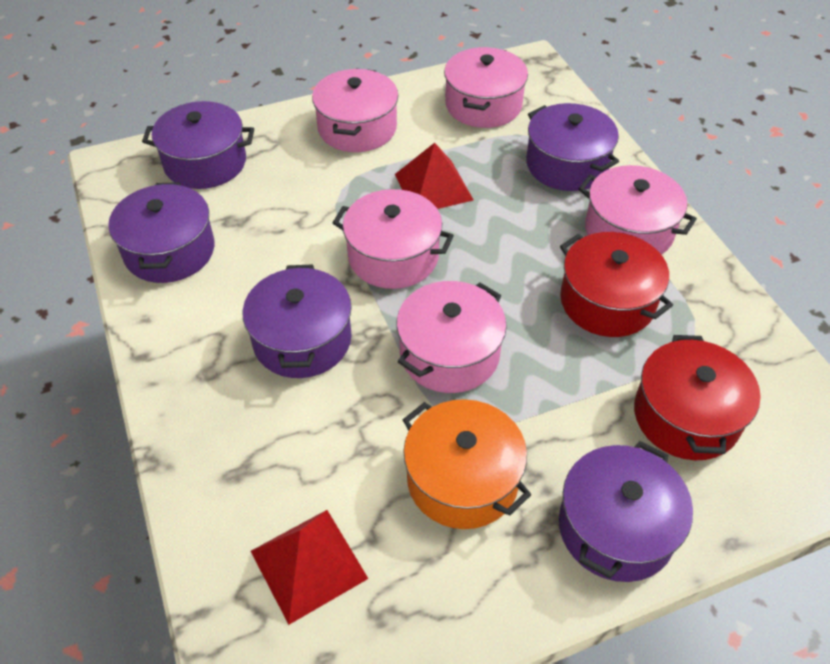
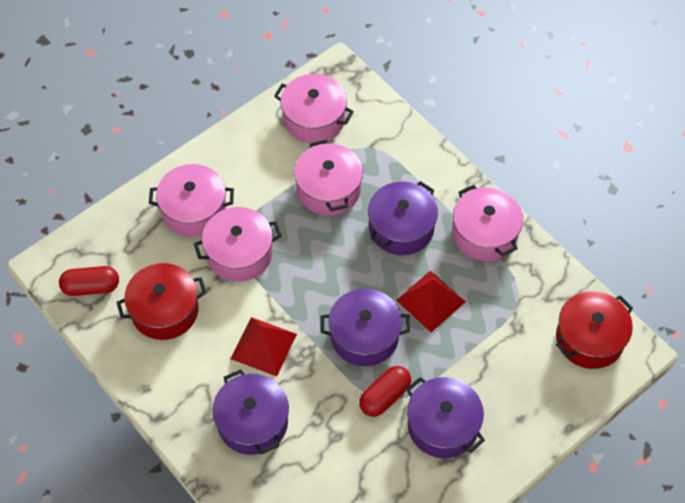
orange pot: [403,399,531,529] = 1 -> none = 0
purple pot: [108,182,215,283] [142,101,254,189] [243,264,352,378] [526,103,619,191] [559,441,693,582] = 5 -> [212,369,289,455] [321,289,410,366] [368,181,438,255] [406,377,485,458] = 4
red capsule: none = 0 -> [59,266,119,296] [359,366,411,417] = 2

